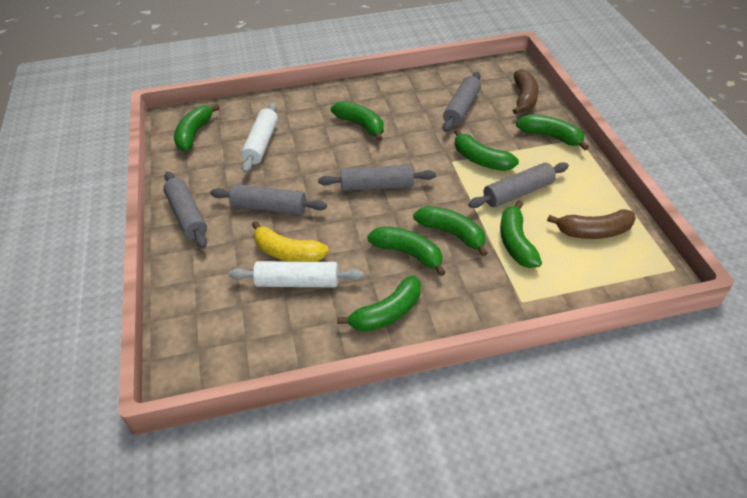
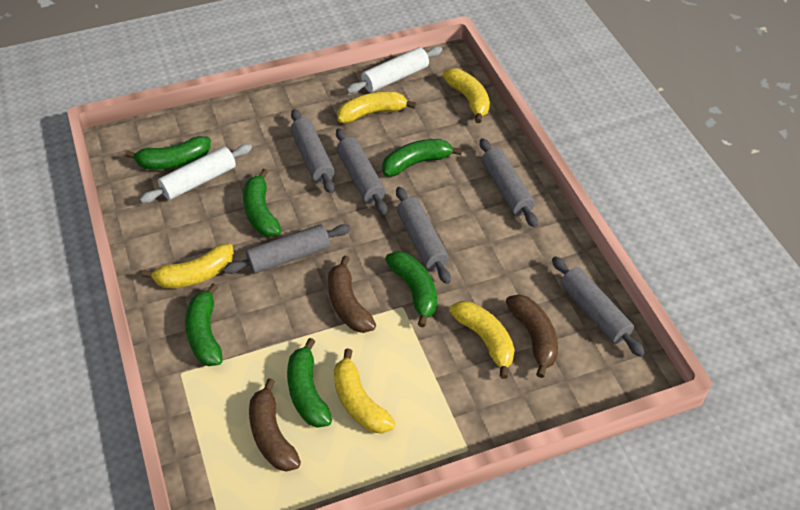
brown banana: [513,69,539,114] [547,209,636,239] = 2 -> [249,378,301,472] [328,255,376,333] [506,294,558,378] = 3
green banana: [174,104,220,151] [331,101,384,141] [337,276,421,332] [367,226,446,276] [413,206,488,257] [454,129,519,171] [500,201,542,268] [516,114,589,151] = 8 -> [125,136,211,169] [185,283,223,366] [243,169,281,237] [287,338,332,428] [382,139,462,177] [385,251,437,327] = 6
grey rolling pin: [163,171,207,248] [210,184,327,215] [318,165,436,191] [443,72,481,132] [468,162,569,208] = 5 -> [223,224,351,274] [291,109,335,194] [336,128,387,215] [396,187,451,284] [480,138,538,228] [552,256,645,357] = 6
yellow banana: [252,221,329,262] = 1 -> [142,244,234,288] [334,348,395,434] [337,91,416,123] [442,68,490,123] [449,301,515,379] = 5

